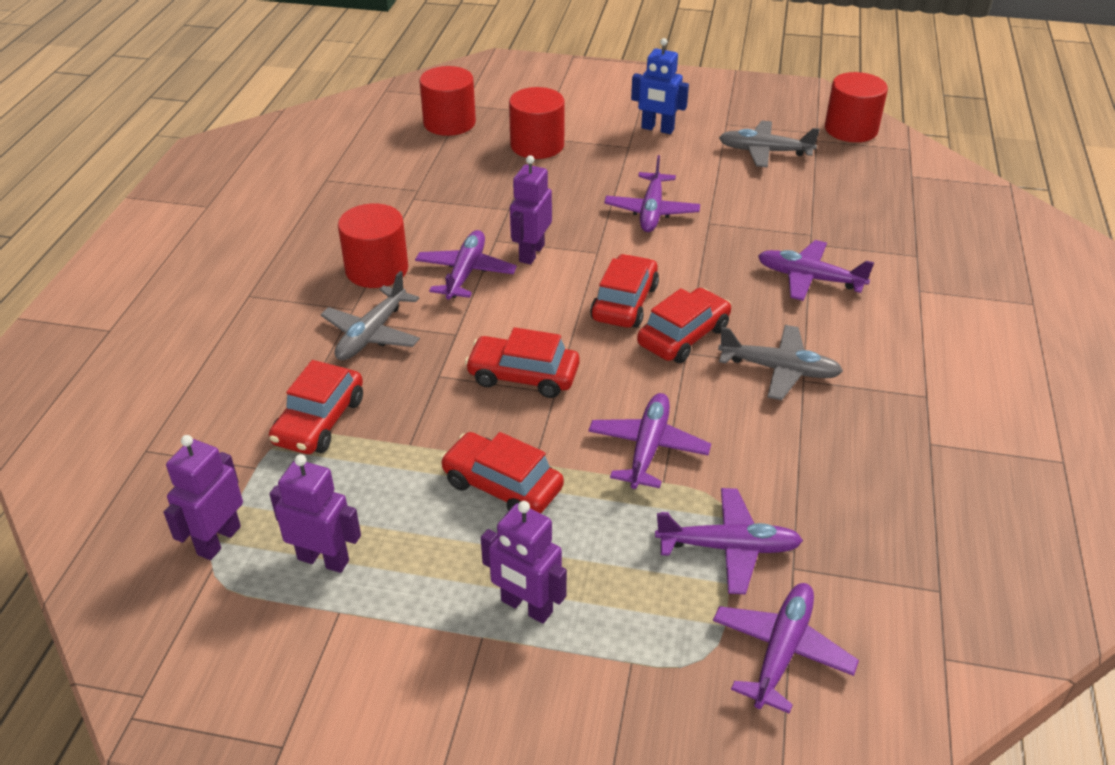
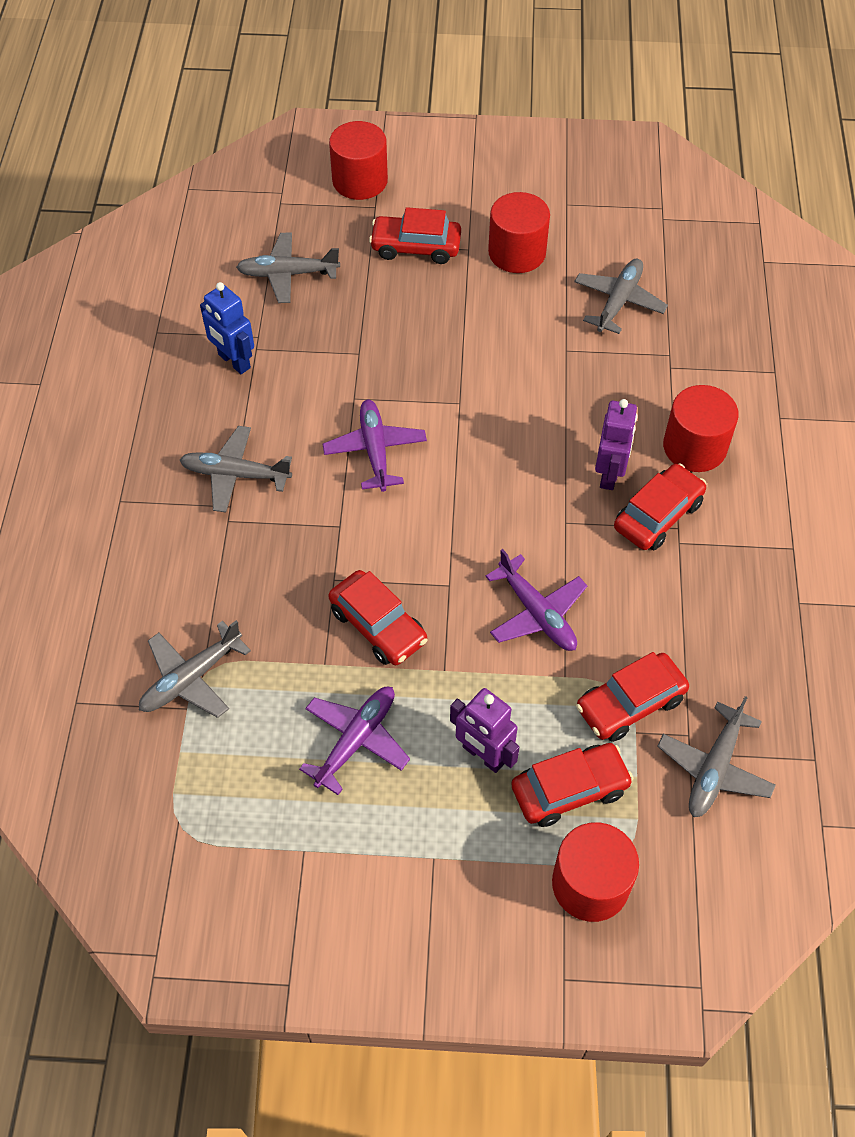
grey plane: [321,271,420,361] [718,325,843,400] [719,121,820,167] = 3 -> [139,620,251,718] [180,426,292,512] [236,232,340,303] [574,259,668,334] [657,696,776,817] = 5
purple plane: [415,230,517,300] [588,393,711,489] [604,155,700,232] [655,488,803,594] [713,583,859,714] [758,240,874,301] = 6 -> [299,687,410,795] [323,400,427,492] [485,549,587,651] = 3
purple robot: [164,435,243,560] [269,454,361,573] [481,501,567,624] [510,155,552,264] = 4 -> [450,688,519,773] [595,399,637,490] = 2

